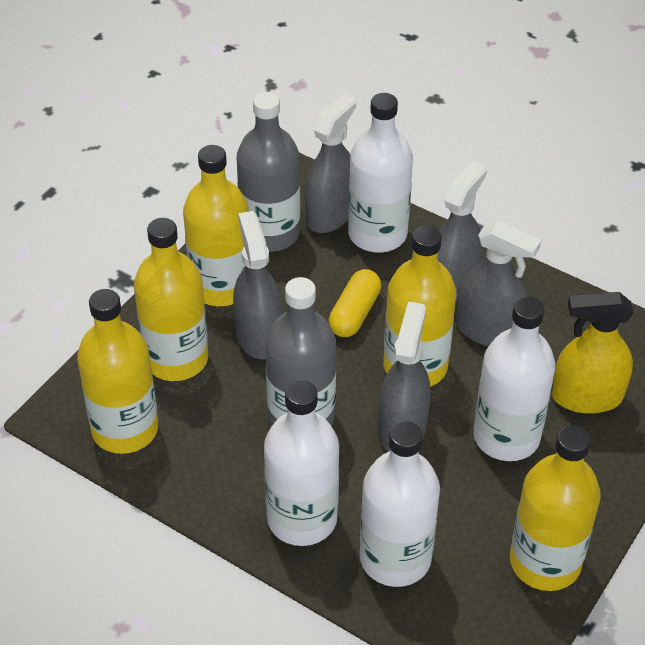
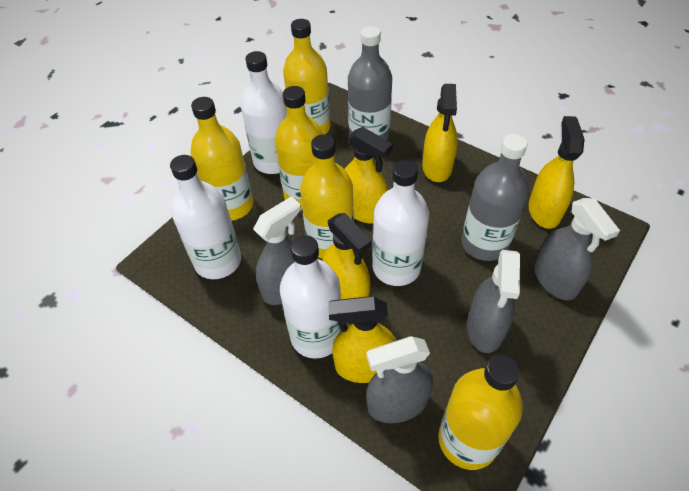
grey spray bottle: [233,211,282,360] [305,94,356,233] [378,301,431,452] [438,161,487,301] [456,221,541,347] = 5 -> [253,196,301,305] [366,336,433,423] [467,250,520,353] [534,198,620,300] = 4
yellow capsule: [329,269,381,337] = 1 -> none = 0
yellow spray bottle: [552,292,634,414] = 1 -> [322,213,372,299] [328,296,396,383] [345,127,393,224] [422,84,458,182] [529,116,585,229] = 5

